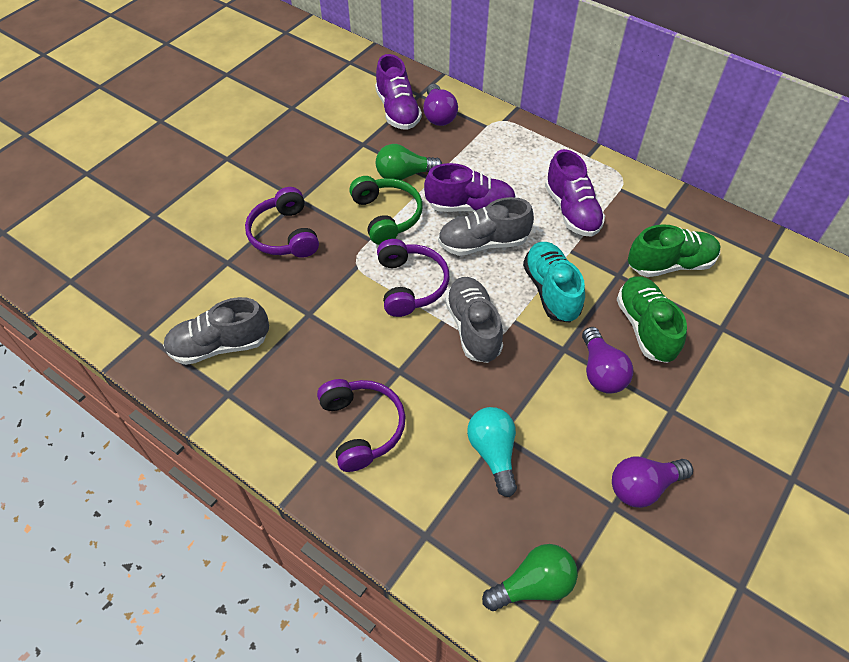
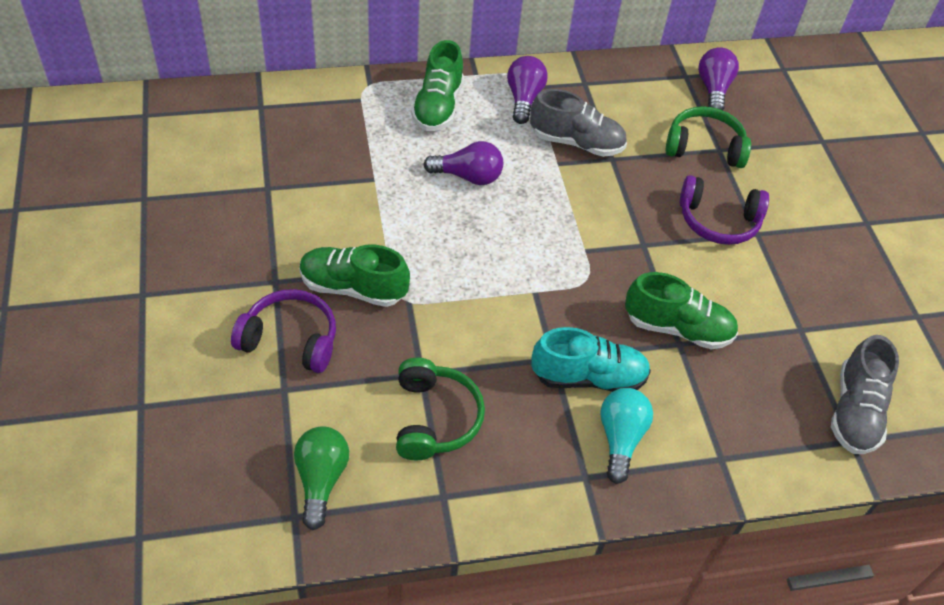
green headphones: [349,176,423,245] = 1 -> [396,358,485,460] [666,106,751,168] = 2
green light bulb: [376,144,442,180] [482,544,578,611] = 2 -> [294,426,349,530] = 1
green shoe: [617,276,687,363] [628,224,721,277] = 2 -> [299,245,410,307] [411,40,464,131] [625,272,738,349] = 3
grey shoe: [163,297,269,365] [438,197,534,256] [445,277,503,363] = 3 -> [530,89,627,157] [831,335,899,454] = 2
purple headphones: [245,187,319,258] [317,379,406,472] [377,239,449,317] = 3 -> [231,289,336,373] [679,175,769,245] = 2
purple shoe: [375,54,422,130] [424,163,516,212] [545,149,605,236] = 3 -> none = 0

